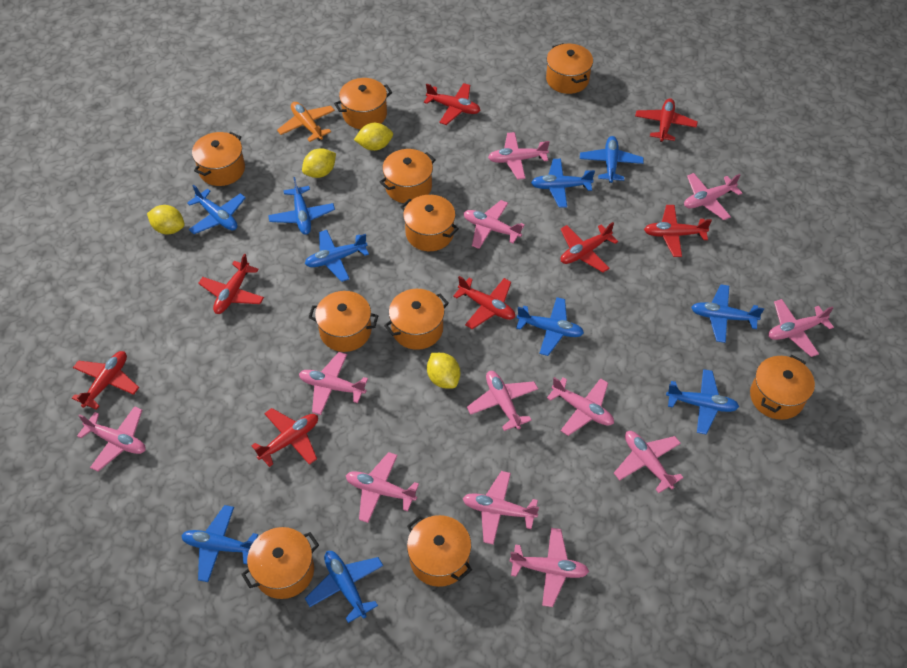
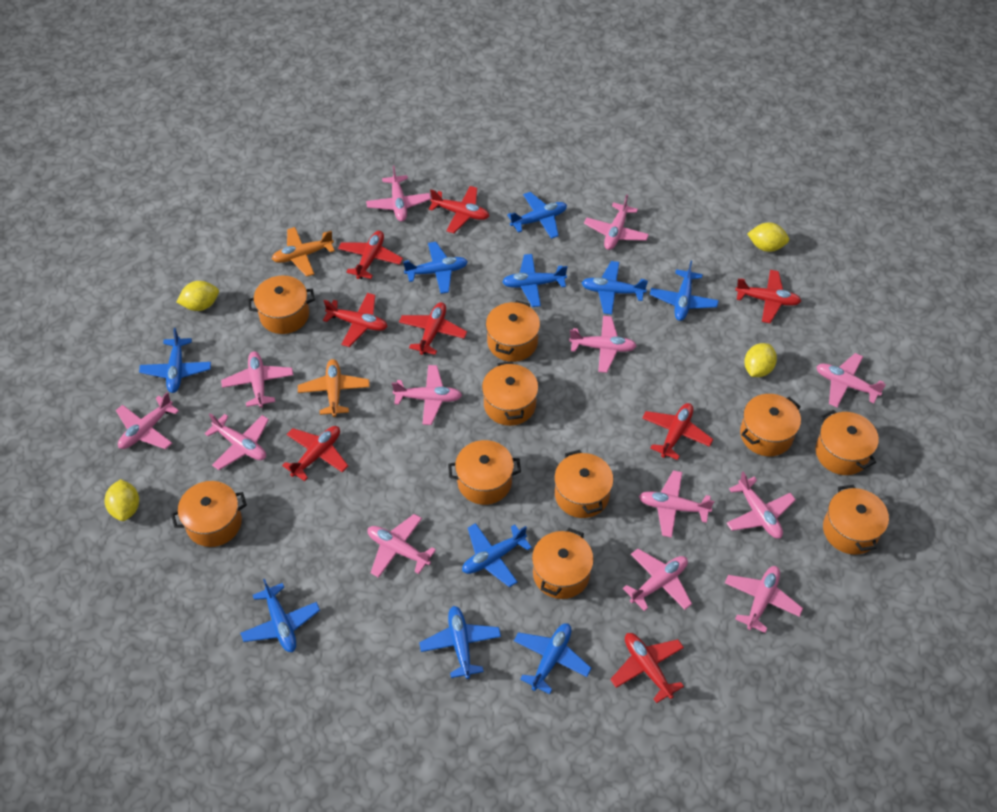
orange plane: [277,102,335,142] = 1 -> [272,227,335,277] [298,359,370,417] = 2
pink plane: [77,406,146,472] [299,352,368,415] [346,452,419,523] [463,471,539,545] [464,200,525,249] [467,371,538,431] [488,132,550,179] [510,528,589,607] [547,377,614,436] [614,431,684,493] [684,173,742,220] [768,299,834,357] = 12 -> [116,392,179,449] [205,413,269,470] [221,351,293,408] [366,165,431,221] [368,514,436,578] [392,365,462,425] [569,316,637,373] [584,195,649,250] [623,549,692,611] [639,470,714,538] [725,566,803,633] [727,472,796,539] [816,353,886,408] = 13

